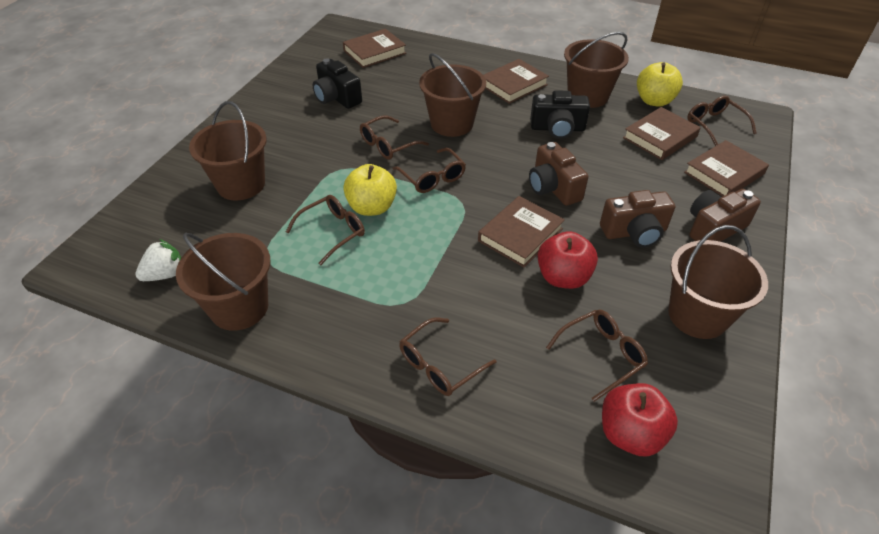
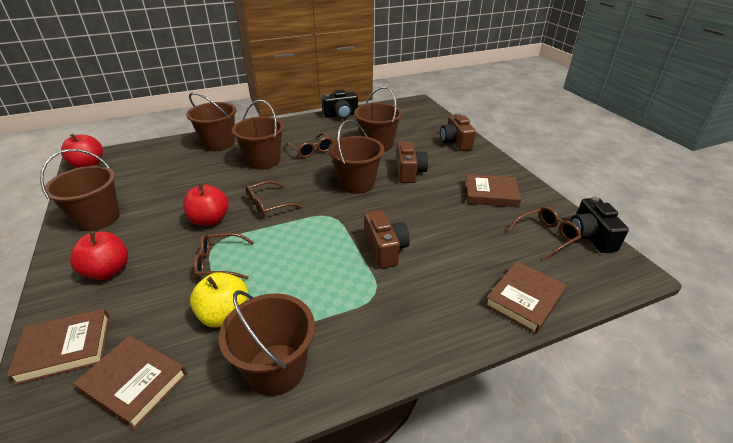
brown book: [343,29,406,68] [478,196,565,267] [484,59,549,104] [623,107,701,160] [684,140,769,197] = 5 -> [6,308,110,385] [73,335,188,430] [465,174,522,207] [485,261,567,334] = 4
brown bucket: [176,233,271,331] [189,101,267,200] [419,53,486,137] [564,32,629,108] [668,225,768,339] = 5 -> [40,149,120,231] [186,92,237,151] [219,291,315,396] [232,100,284,170] [328,120,384,194] [354,87,402,151] = 6
brown glasses: [286,195,365,265] [360,115,429,160] [393,148,466,193] [399,318,497,396] [546,309,648,401] [687,96,757,146] = 6 -> [194,233,254,279] [246,181,302,217] [285,133,334,158] [508,206,581,260] = 4
red apple: [537,231,598,289] [602,383,678,457] = 2 -> [61,134,103,168] [70,231,128,280] [183,184,228,226] = 3
white strawberry: [135,239,181,281] = 1 -> none = 0
yellow apple: [343,164,397,216] [637,62,683,107] = 2 -> [190,272,248,327] = 1

